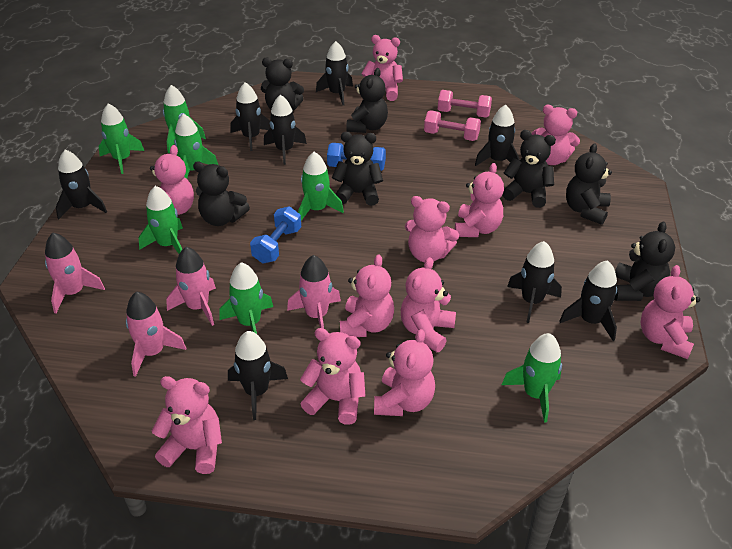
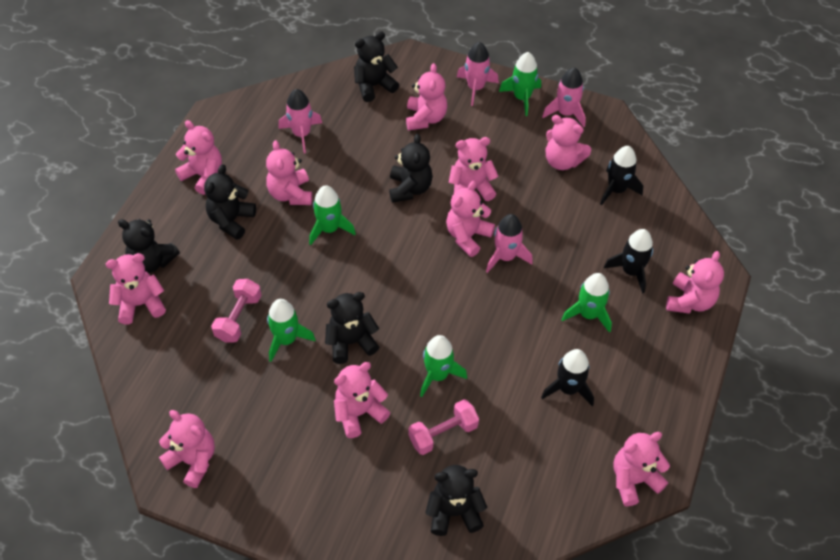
black rocket: [56,149,107,220] [228,331,288,420] [230,82,271,151] [264,95,307,165] [316,41,353,105] [475,104,520,166] [507,241,562,323] [559,260,617,341] = 8 -> [541,349,594,406] [600,146,643,205] [604,229,653,294] = 3
black teddy bear: [193,161,250,226] [261,58,304,111] [332,132,383,206] [346,68,388,133] [503,130,556,208] [566,143,612,225] [614,221,675,301] = 7 -> [118,219,180,273] [204,164,256,240] [325,292,379,364] [354,31,399,102] [389,134,433,203] [425,465,487,536] = 6
blue dumbbell: [250,206,301,263] [327,143,386,171] = 2 -> none = 0
green rocket: [98,103,144,174] [139,186,183,254] [163,85,206,153] [174,114,218,178] [219,262,273,334] [298,152,344,221] [502,333,562,423] = 7 -> [267,299,316,362] [309,185,356,245] [420,335,467,397] [499,52,541,116] [561,273,612,333] = 5

